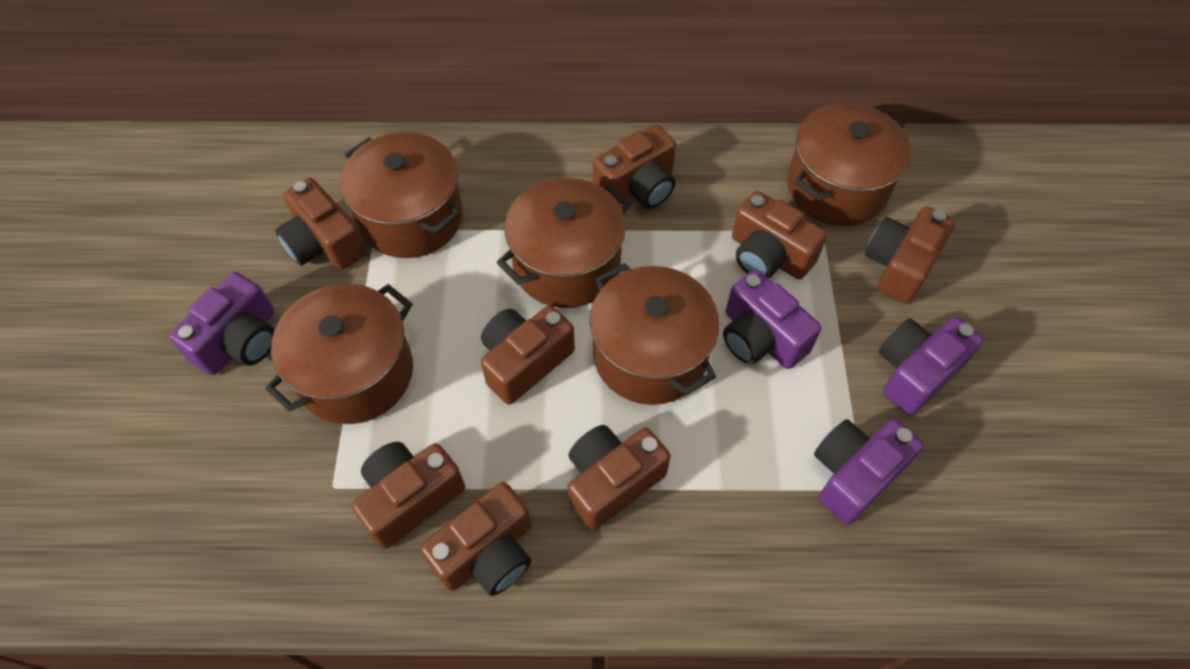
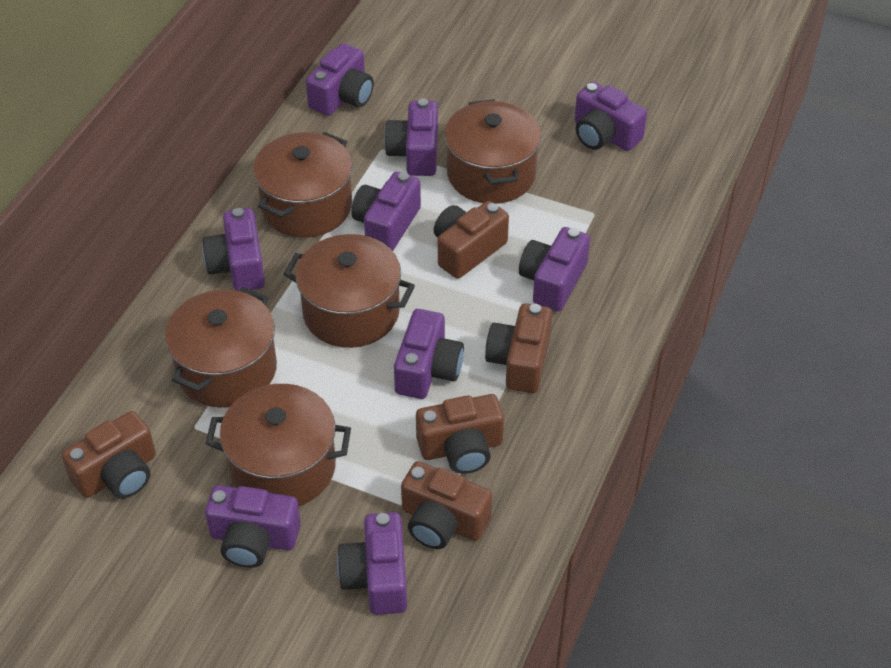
brown camera: [275,178,367,270] [352,442,465,549] [420,482,531,596] [481,305,575,405] [568,425,671,530] [593,125,676,209] [732,191,827,279] [865,206,956,304] = 8 -> [61,411,156,499] [401,461,492,549] [416,394,504,474] [434,201,509,279] [485,303,552,393] = 5
purple camera: [169,272,275,375] [723,270,822,369] [814,419,924,525] [879,317,984,415] = 4 -> [202,208,265,291] [205,485,301,568] [306,43,374,116] [337,512,407,615] [351,172,421,251] [384,99,438,176] [394,309,464,399] [519,227,590,312] [575,82,647,151] = 9

